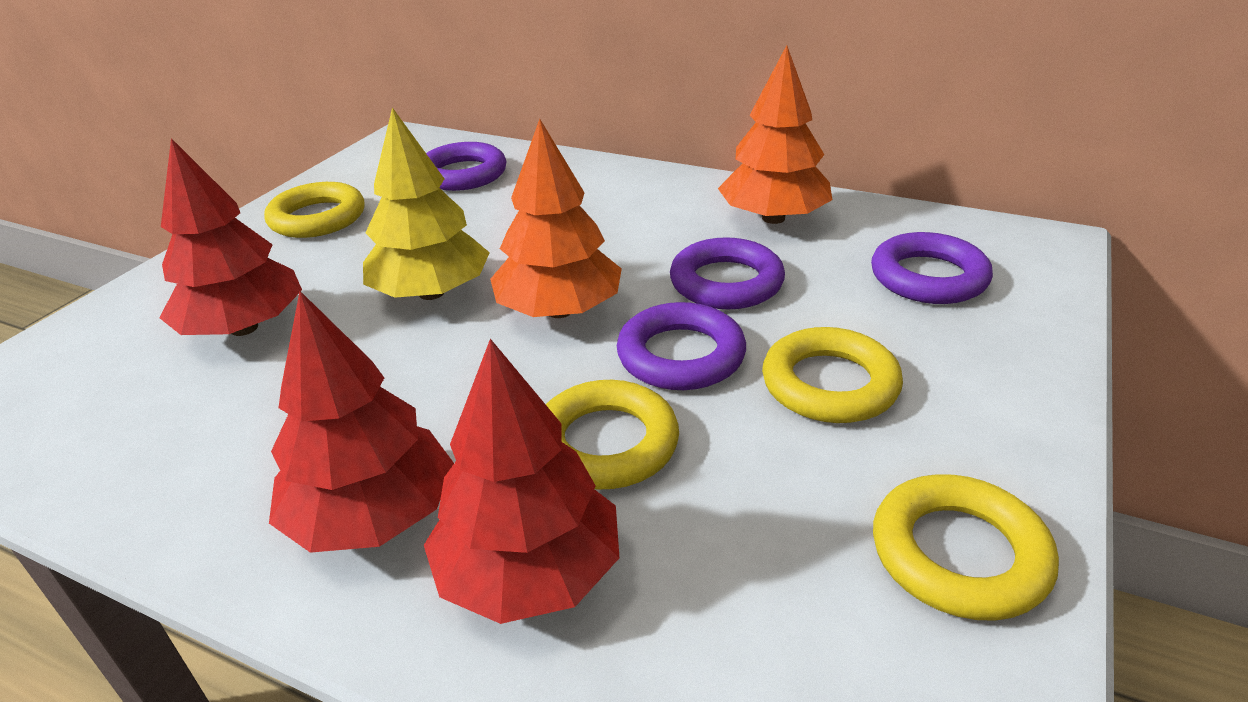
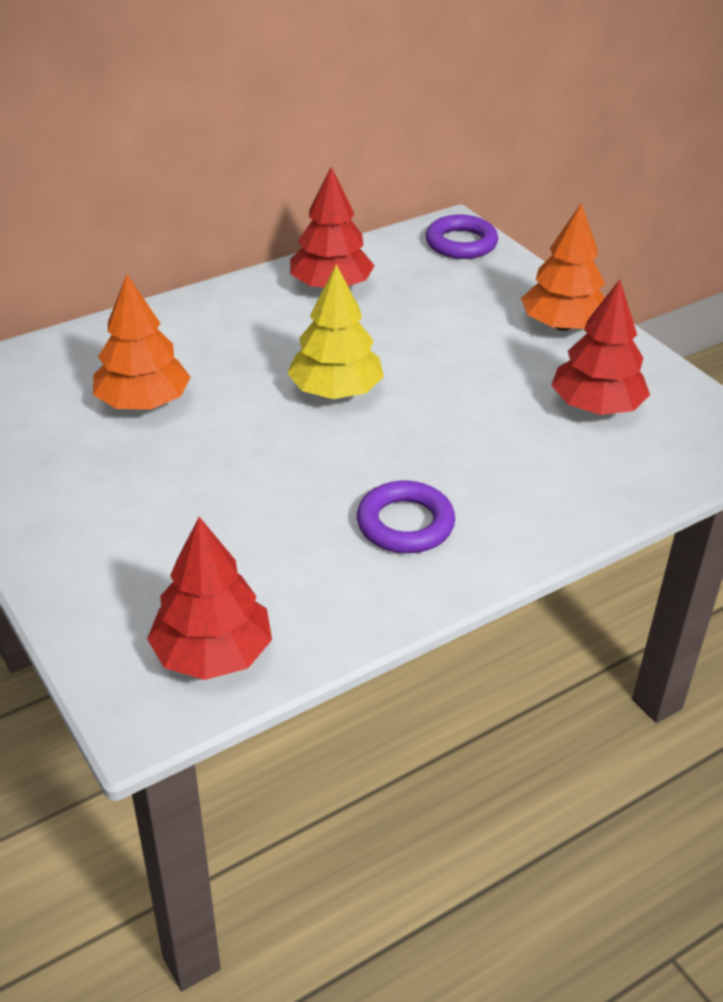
purple ring: [426,142,507,191] [617,302,746,390] [670,237,785,309] [871,232,993,304] = 4 -> [357,481,455,553] [426,215,498,259] = 2
yellow ring: [264,182,365,238] [546,380,679,490] [762,327,903,423] [873,474,1059,621] = 4 -> none = 0

